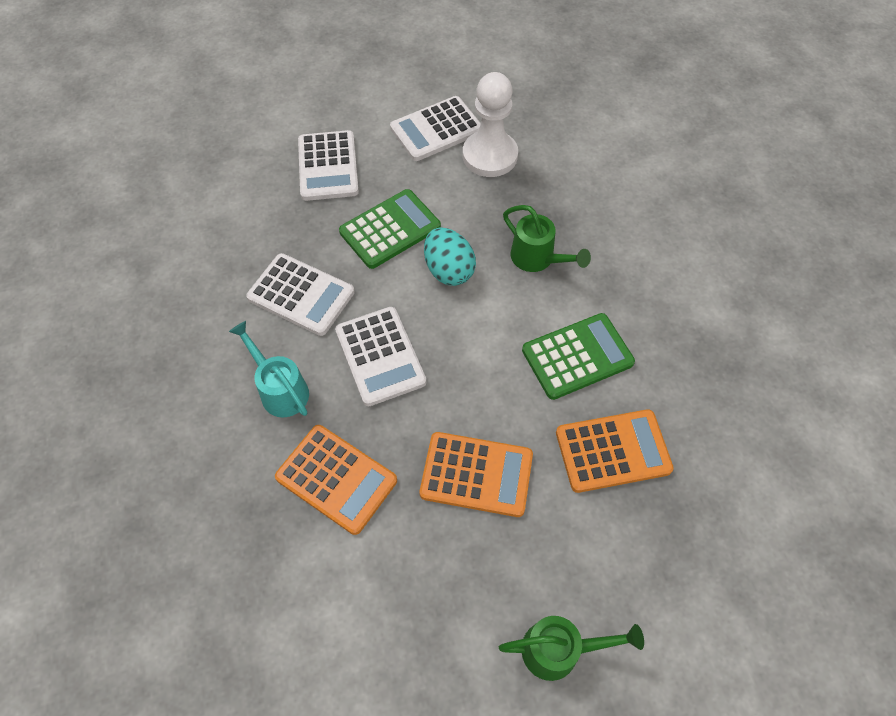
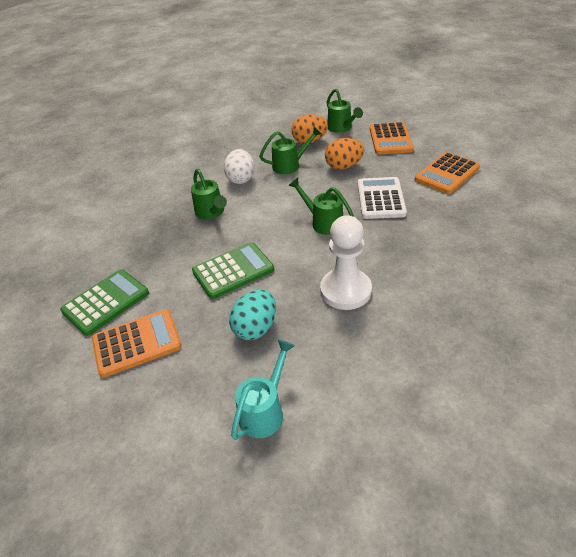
green watering can: [499,616,644,681] [503,205,591,272] = 2 -> [191,169,227,219] [259,127,322,174] [288,178,354,235] [327,89,363,133] = 4
orange egg: none = 0 -> [291,114,328,144] [325,138,364,170] = 2
white calculator: [246,253,355,336] [298,130,359,201] [335,307,427,406] [390,96,481,161] = 4 -> [358,177,407,219] = 1
white egg: none = 0 -> [224,149,254,184] = 1

